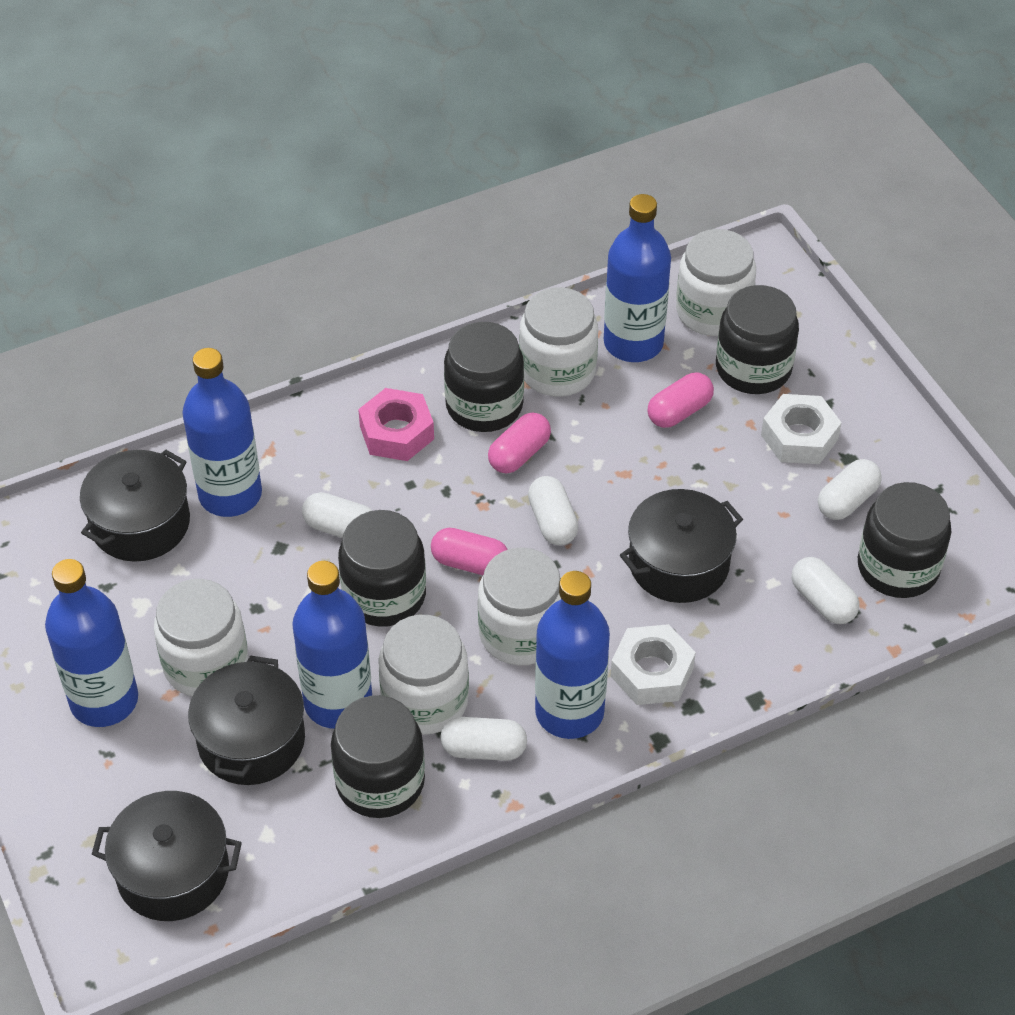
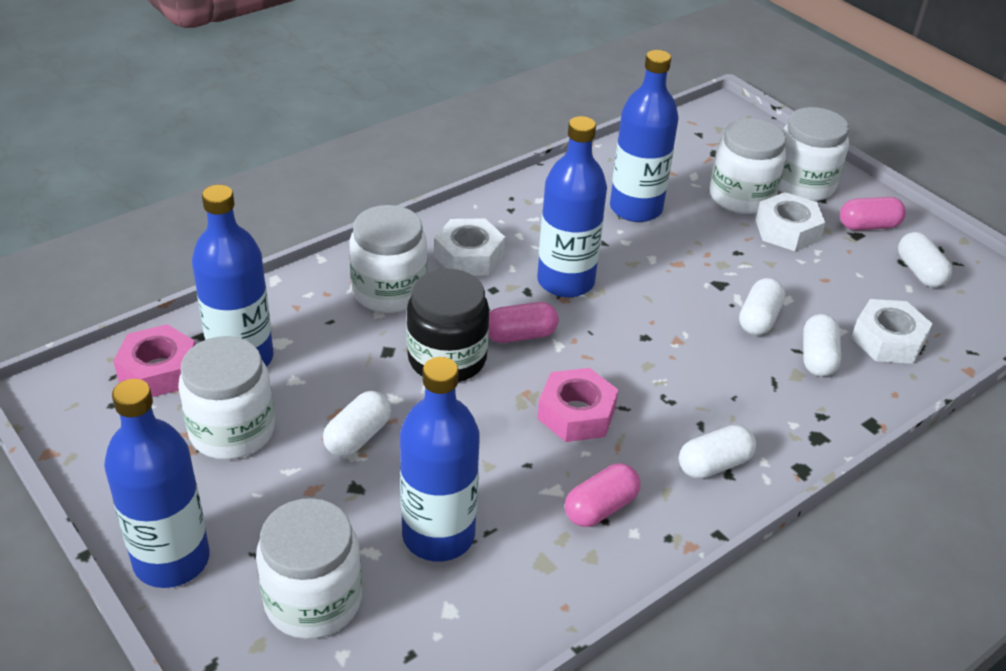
black jar: [331,696,425,818] [338,510,426,626] [444,322,524,432] [716,285,799,394] [858,482,951,598] = 5 -> [406,269,489,382] = 1
black pot: [80,450,190,562] [92,791,242,921] [188,656,305,785] [620,489,743,603] = 4 -> none = 0
pink nut: [358,388,434,461] = 1 -> [113,324,196,397] [537,368,618,442] = 2
white nut: [611,624,696,705] [761,394,842,464] = 2 -> [434,218,505,276] [756,192,825,251] [851,299,932,364] = 3

